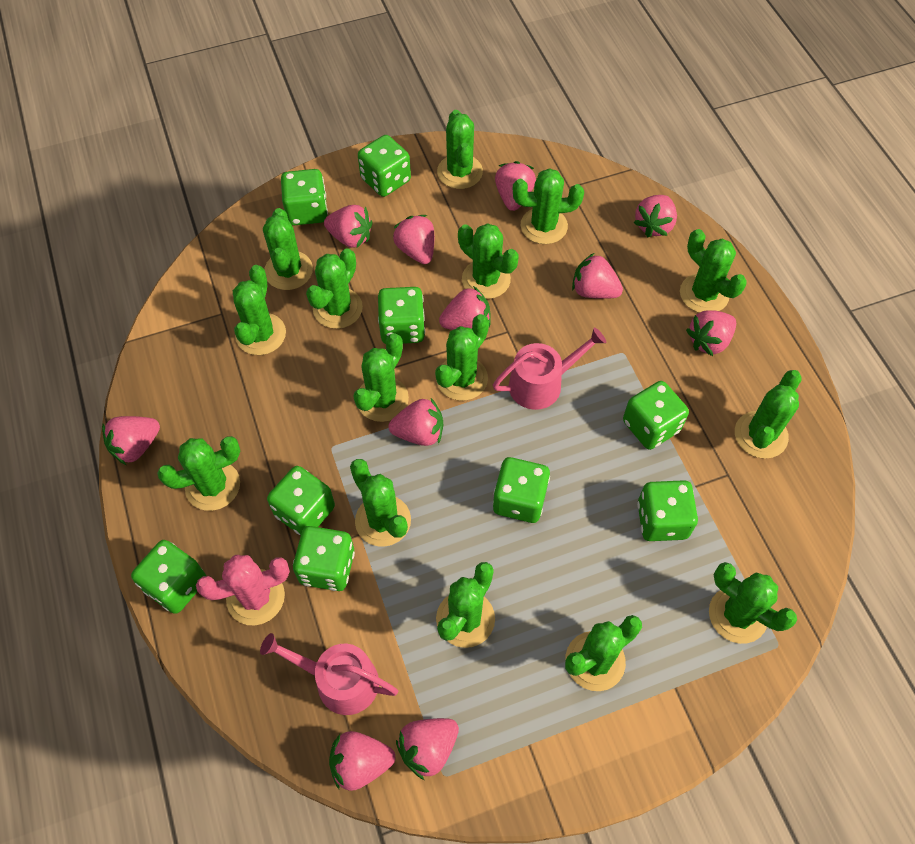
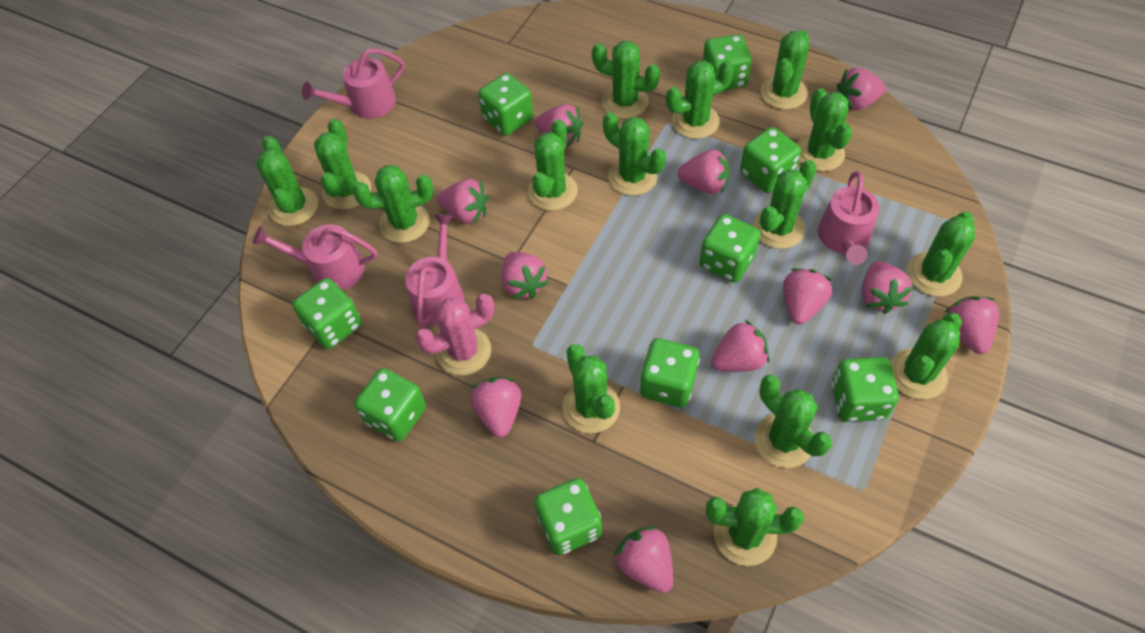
pink watering can: [260,633,398,715] [493,327,606,410] = 2 -> [253,224,377,290] [302,48,404,119] [405,214,465,329] [818,171,879,265] = 4

